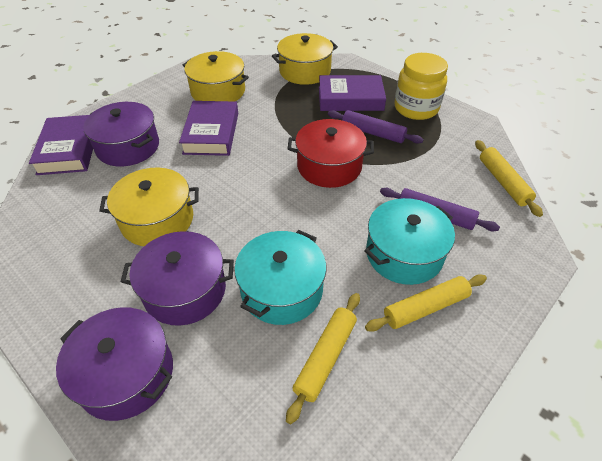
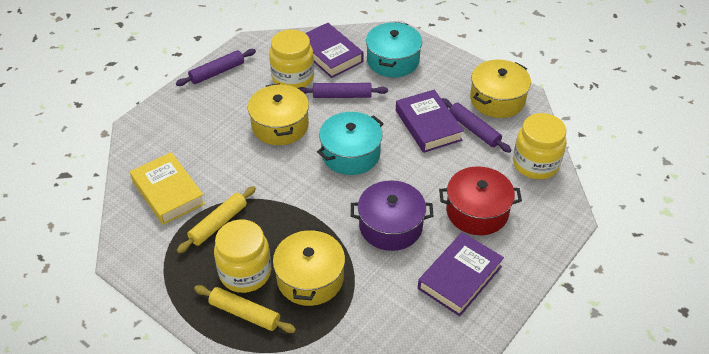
purple pot: [56,307,173,421] [83,102,159,167] [121,231,234,326] = 3 -> [351,180,433,251] = 1
purple rolling pin: [328,110,424,144] [380,188,500,231] = 2 -> [176,49,256,86] [297,83,388,98] [442,98,512,153] = 3
yellow book: none = 0 -> [130,152,205,225] = 1
yellow jar: [394,53,448,120] = 1 -> [214,219,271,293] [269,29,314,88] [513,113,567,179] = 3
yellow rolling pin: [286,293,360,424] [365,274,487,332] [475,140,543,217] = 3 -> [177,186,256,253] [194,285,296,333] = 2

